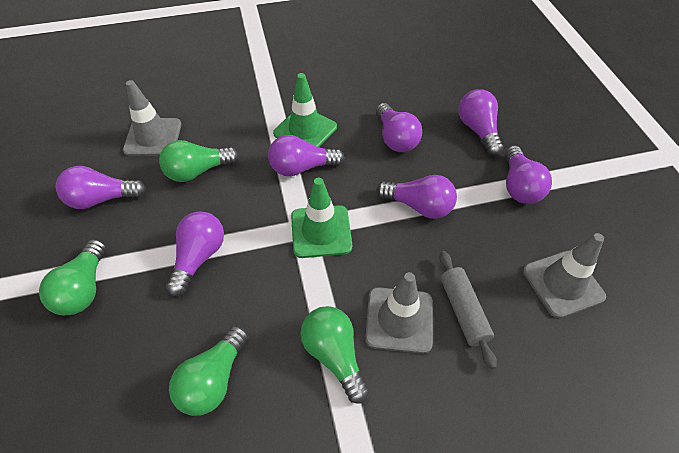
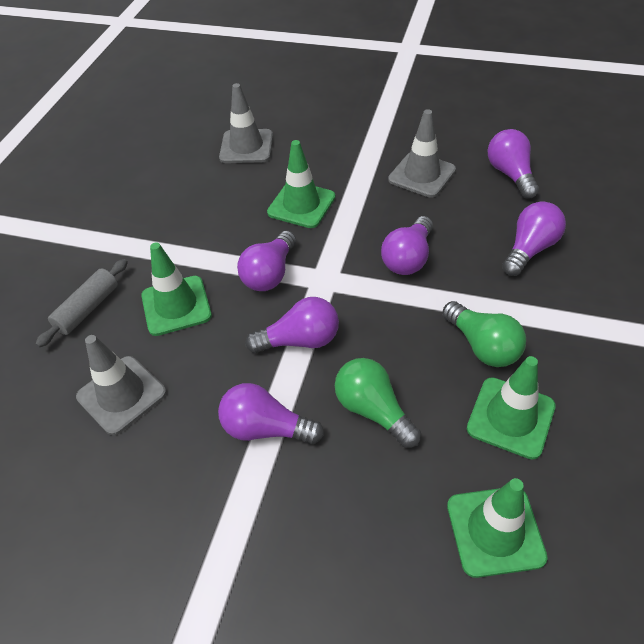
green light bulb: [39,239,106,315] [159,140,239,182] [169,325,249,416] [300,306,369,404] = 4 -> [335,358,421,448] [442,301,526,367] = 2
green traffic cone: [273,73,337,147] [291,178,352,258] = 2 -> [141,242,212,336] [267,140,335,228] [447,478,548,578] [467,356,556,459] = 4
purple light bulb: [56,166,146,209] [166,211,224,296] [268,135,345,176] [376,103,422,152] [376,175,457,219] [459,89,503,156] [504,145,552,204] = 7 -> [218,383,324,444] [237,231,296,291] [245,297,339,353] [381,216,433,275] [487,129,539,198] [502,202,566,276] = 6

